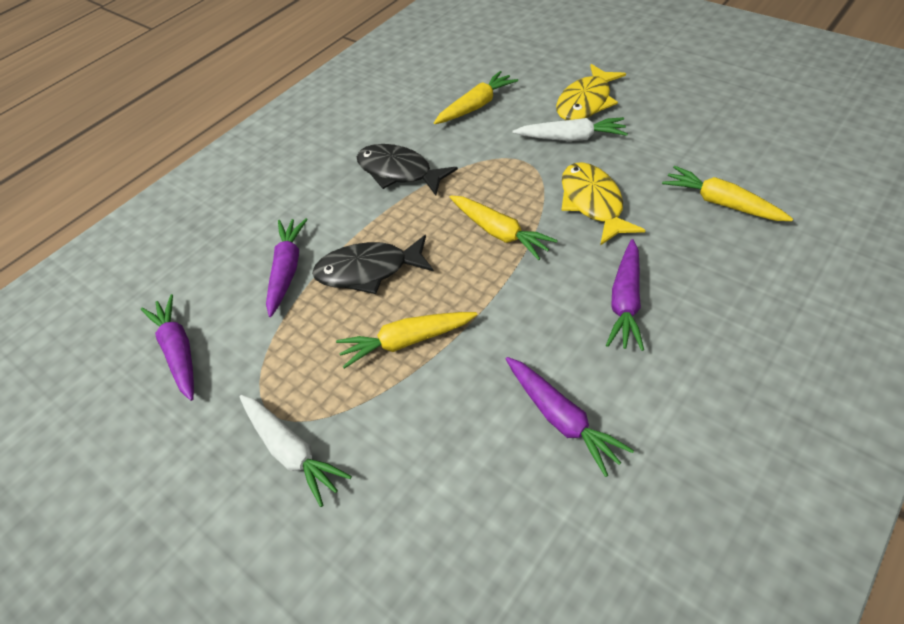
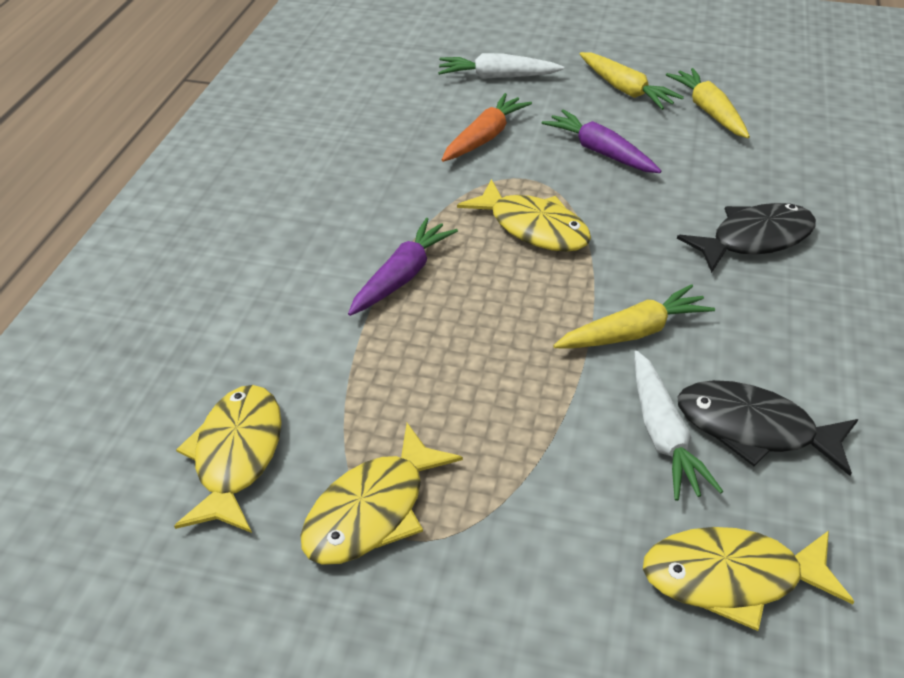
orange carrot: none = 0 -> [442,93,532,162] = 1
purple carrot: [141,294,194,401] [266,218,308,317] [506,357,634,477] [606,239,644,351] = 4 -> [348,218,458,316] [542,110,661,173] = 2
yellow carrot: [336,312,478,369] [434,71,518,124] [450,195,558,260] [662,166,793,221] = 4 -> [553,284,715,348] [580,52,684,110] [666,68,750,138] = 3
yellow fish: [556,64,626,120] [561,162,645,246] = 2 -> [174,385,282,533] [301,423,463,565] [457,179,591,252] [643,527,854,631] = 4

